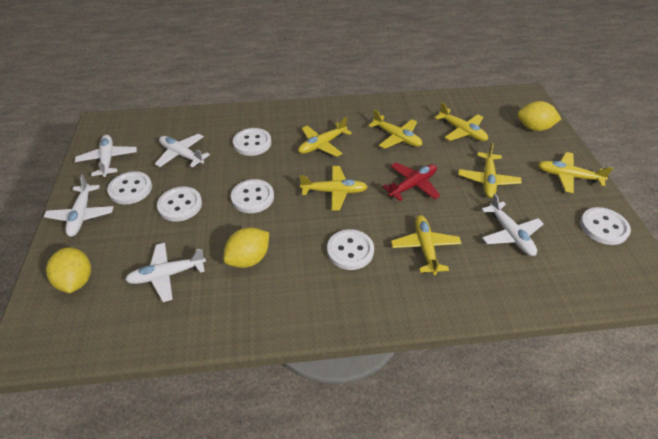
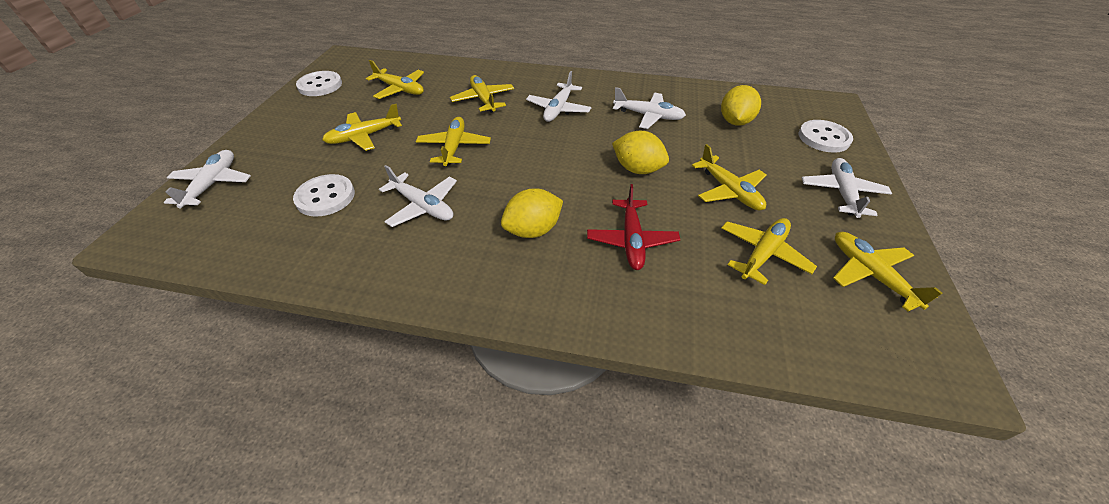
white button: [107,171,152,204] [157,187,202,221] [231,179,274,213] [233,128,272,156] [327,229,374,270] [580,207,631,245] = 6 -> [293,174,355,217] [296,71,342,96] [799,120,853,153] = 3

